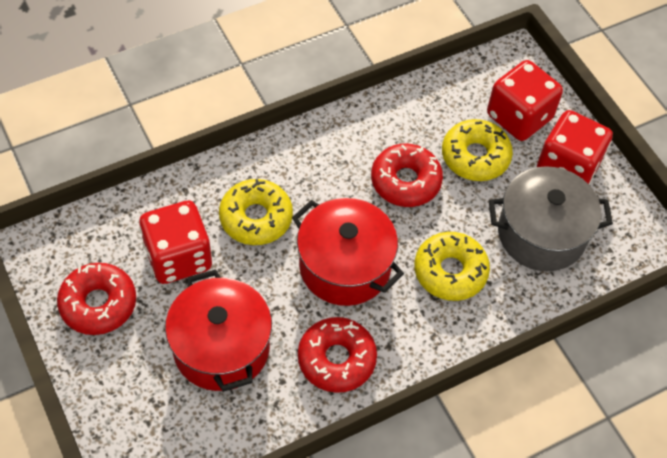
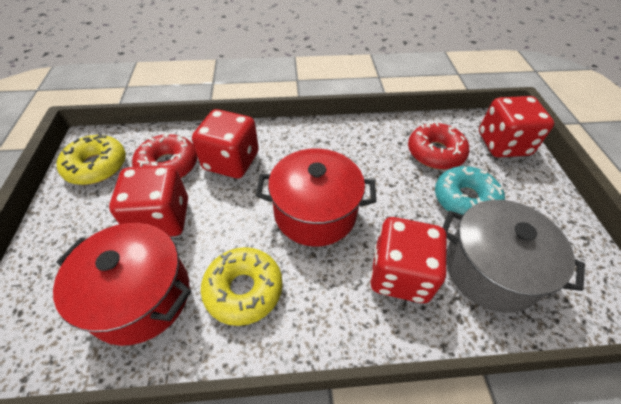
red dice: [139,201,212,284] [487,60,563,141] [537,110,613,185] = 3 -> [109,165,188,237] [192,109,259,178] [370,217,447,303] [479,96,554,158] = 4
red donut: [57,263,136,335] [298,317,377,393] [371,143,443,207] = 3 -> [132,133,197,178] [408,122,469,170] = 2
turquoise donut: none = 0 -> [435,166,505,215] = 1
yellow donut: [219,179,293,245] [414,232,490,301] [442,119,513,181] = 3 -> [57,134,126,185] [201,247,283,326] = 2

